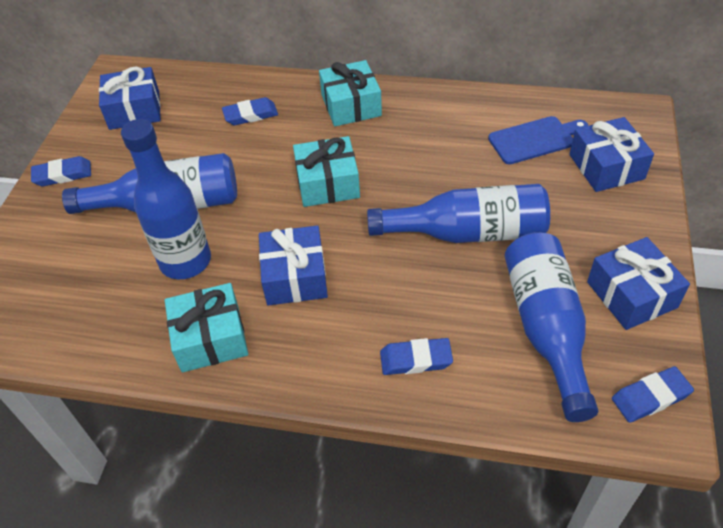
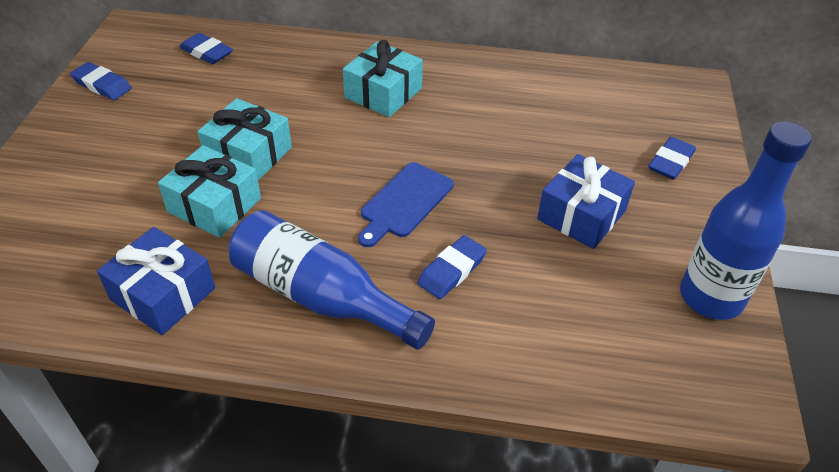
blue bottle: [62,153,237,214] [121,119,211,279] [367,184,550,243] [505,232,598,422] = 4 -> [229,210,435,350] [680,122,812,320] = 2
blue gift: [99,67,161,130] [259,225,328,306] [569,117,654,192] [587,237,690,330] = 4 -> [97,227,215,335] [537,154,635,249] = 2

